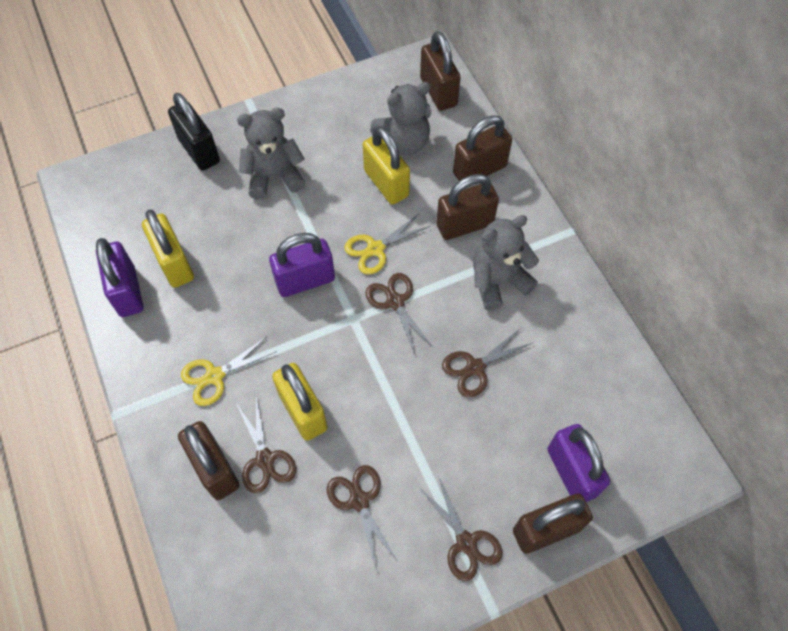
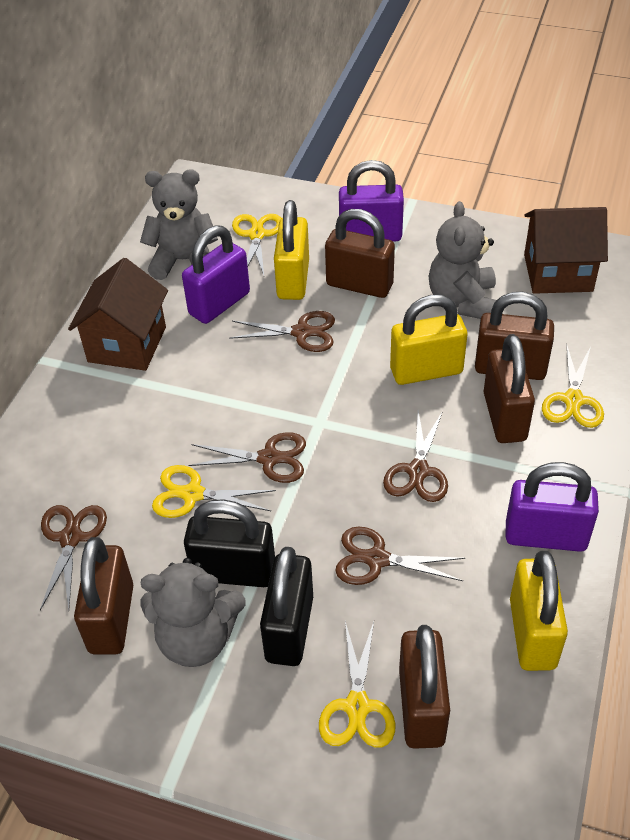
black padlock: [168,93,220,171] = 1 -> [184,499,275,587] [260,547,313,666] = 2
brown house: none = 0 -> [68,258,168,371] [524,207,608,294] = 2
yellow scissors: [181,337,277,406] [345,213,430,275] = 2 -> [152,465,276,518] [232,214,281,275] [319,621,395,748] [542,344,604,428] = 4

